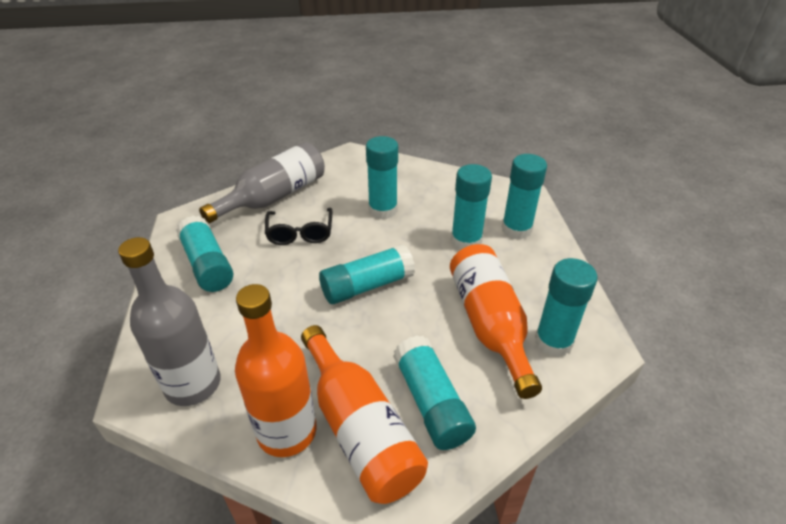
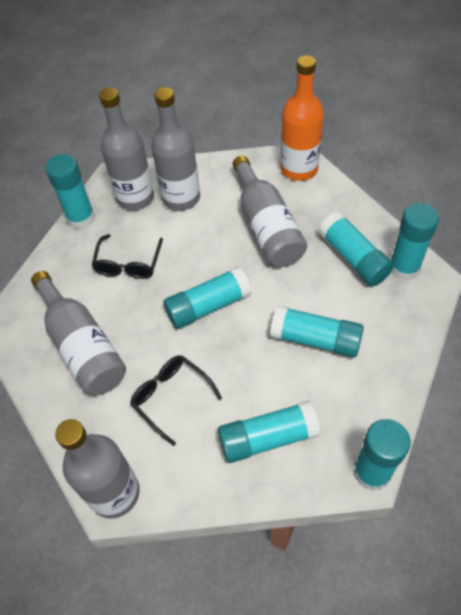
black glasses: [265,208,332,245] = 1 -> [92,234,163,279] [130,355,222,446] = 2
grey bottle: [118,237,221,406] [199,142,325,223] = 2 -> [31,271,126,396] [55,419,140,519] [99,87,154,210] [151,87,200,211] [233,155,307,267] = 5
orange bottle: [235,284,317,457] [301,325,428,504] [450,244,542,399] = 3 -> [280,55,324,181] = 1

